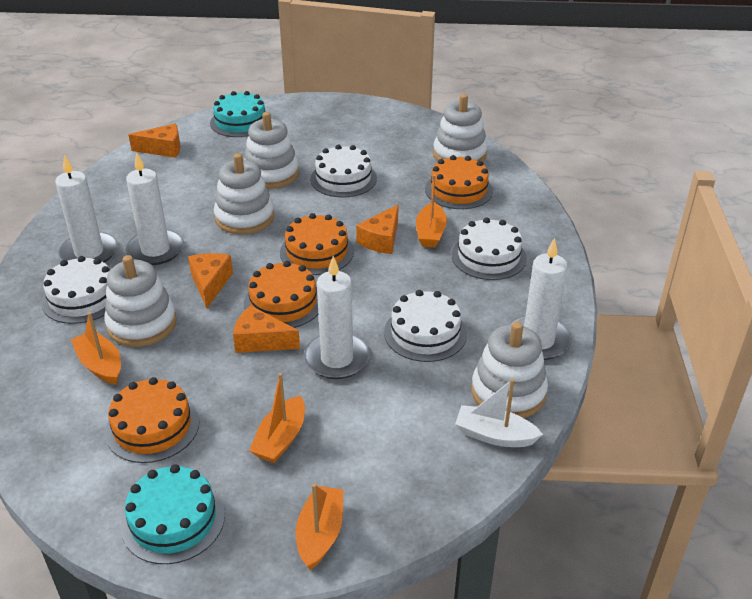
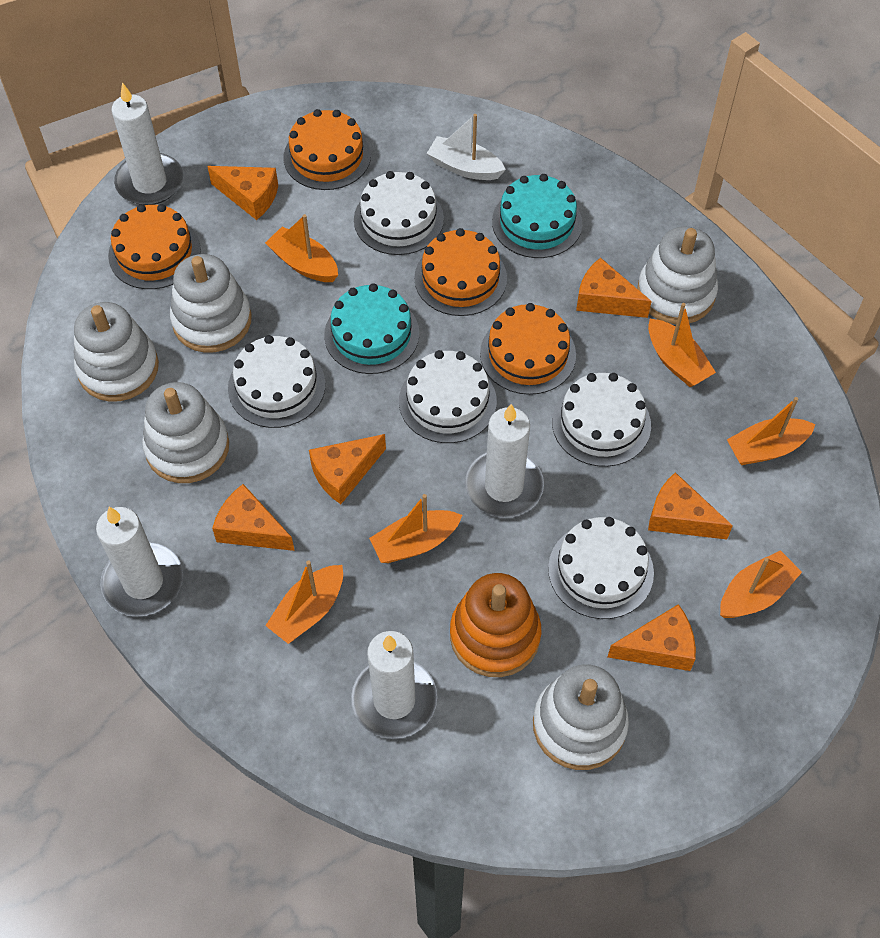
orange boat: [71,312,121,385] [249,373,305,463] [295,484,344,570] [416,175,447,247] = 4 -> [265,214,338,282] [265,560,343,644] [369,494,462,563] [648,303,716,387] [720,550,802,618] [727,397,815,465] = 6
orange cheese: [128,124,181,158] [188,253,233,308] [233,305,300,353] [356,205,398,254] = 4 -> [207,166,278,220] [212,484,295,551] [309,434,386,504] [576,258,652,318] [608,604,696,671] [648,472,733,539] = 6
orange stacking toy: none = 0 -> [450,573,541,677] = 1
white cake: [41,256,110,324] [310,145,377,197] [384,290,467,362] [452,217,527,280] = 4 -> [228,335,326,428] [354,171,444,255] [399,350,497,443] [548,517,654,619] [552,373,651,467] = 5

